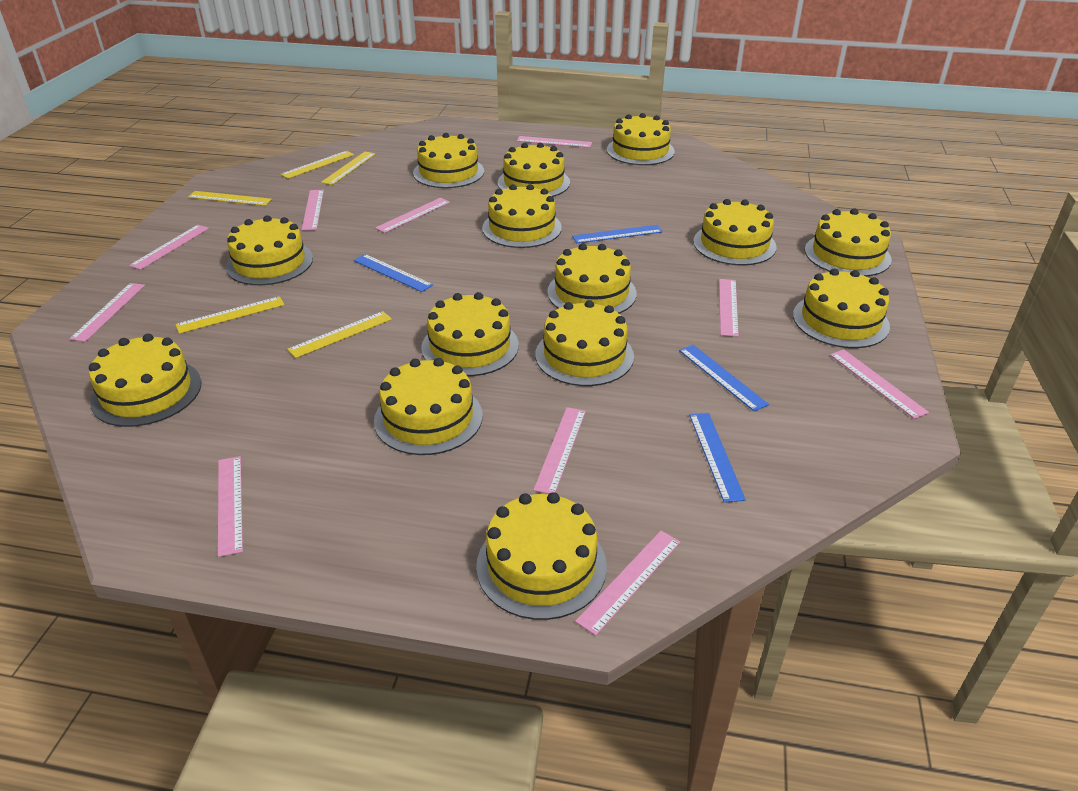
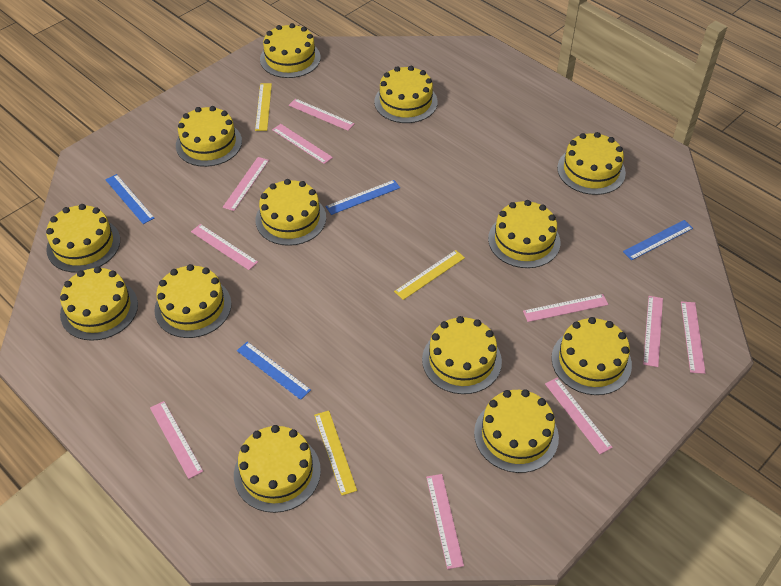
yellow cake: [89,334,201,427] [226,215,313,285] [374,358,483,455] [413,133,484,188] [421,292,519,376] [476,492,607,620] [482,184,562,248] [498,143,570,197] [535,300,634,386] [547,243,637,314] [607,113,675,165] [693,199,777,265] [793,269,890,348] [805,209,892,276] = 14 -> [46,204,120,273] [60,266,138,341] [154,264,231,338] [176,106,242,167] [234,425,321,513] [256,179,326,246] [260,23,321,78] [374,66,438,123] [422,316,502,394] [474,389,559,473] [488,200,560,268] [551,317,632,395] [557,132,626,195] = 13
yellow ruler: [175,296,285,334] [188,191,272,206] [280,151,354,179] [287,311,392,358] [321,152,376,185] = 5 -> [255,83,272,131] [314,411,357,495] [394,250,465,300] = 3

